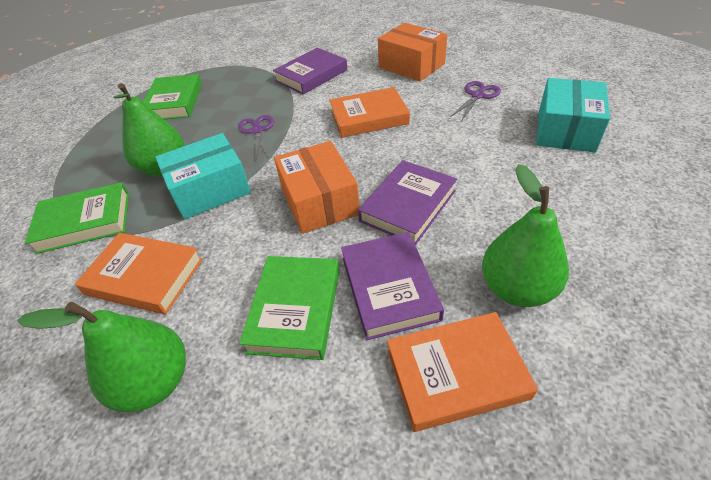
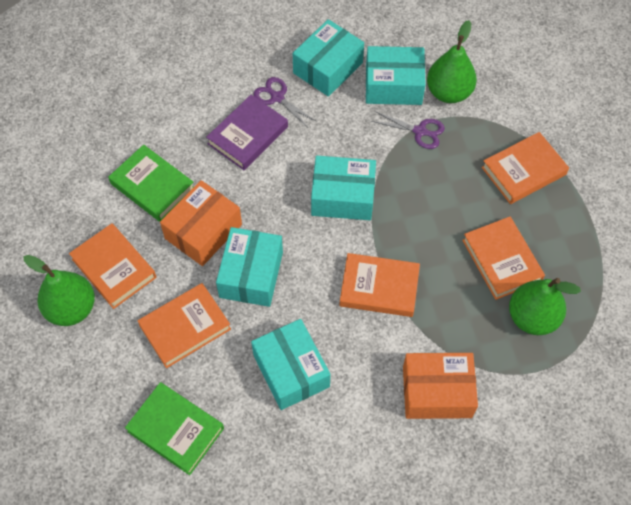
green book: [25,182,129,254] [143,74,202,119] [239,256,340,360] = 3 -> [108,145,194,222] [125,382,224,475] = 2
orange book: [75,233,203,315] [329,87,410,138] [387,312,538,432] = 3 -> [69,223,157,309] [138,283,231,368] [339,253,420,317] [462,217,545,300] [482,132,569,204] = 5
purple book: [273,48,347,95] [341,232,444,340] [358,160,457,245] = 3 -> [206,95,288,170] = 1
turquoise box: [155,133,251,220] [536,78,610,152] = 2 -> [216,227,283,307] [251,319,331,410] [293,19,364,97] [311,156,376,220] [366,46,426,105] = 5

